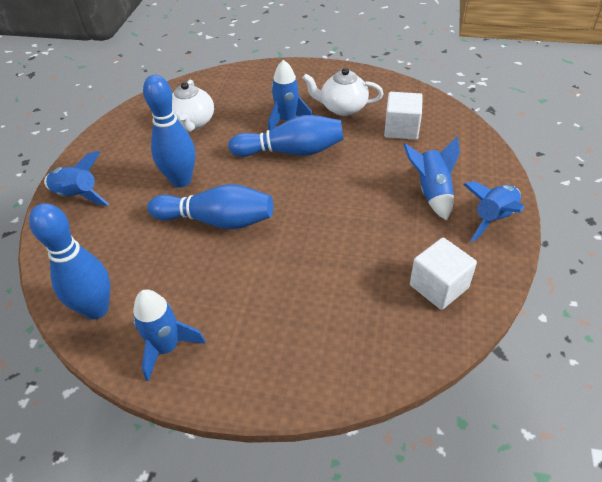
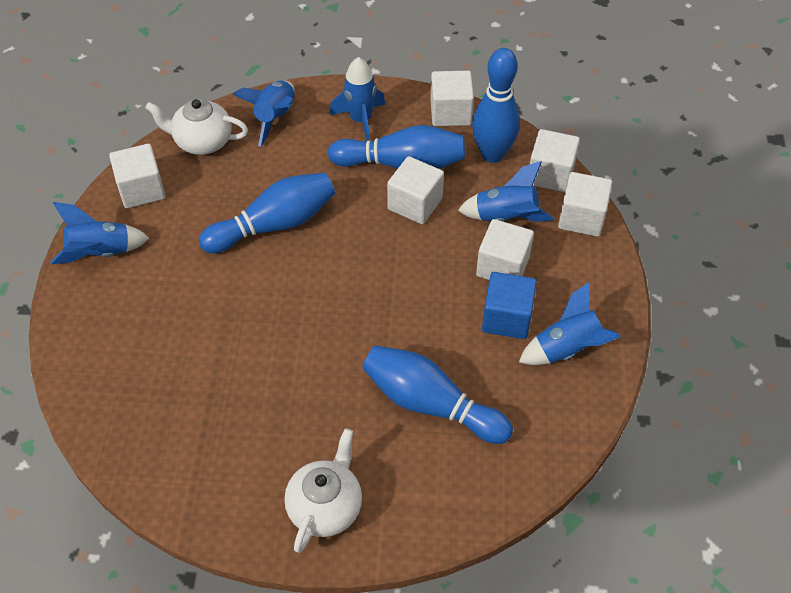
blue cube: none = 0 -> [482,272,537,339] = 1
white cube: [384,92,423,140] [410,238,477,310] = 2 -> [109,144,166,208] [387,156,444,224] [430,71,474,126] [476,219,534,280] [530,129,580,192] [558,172,612,237] = 6

